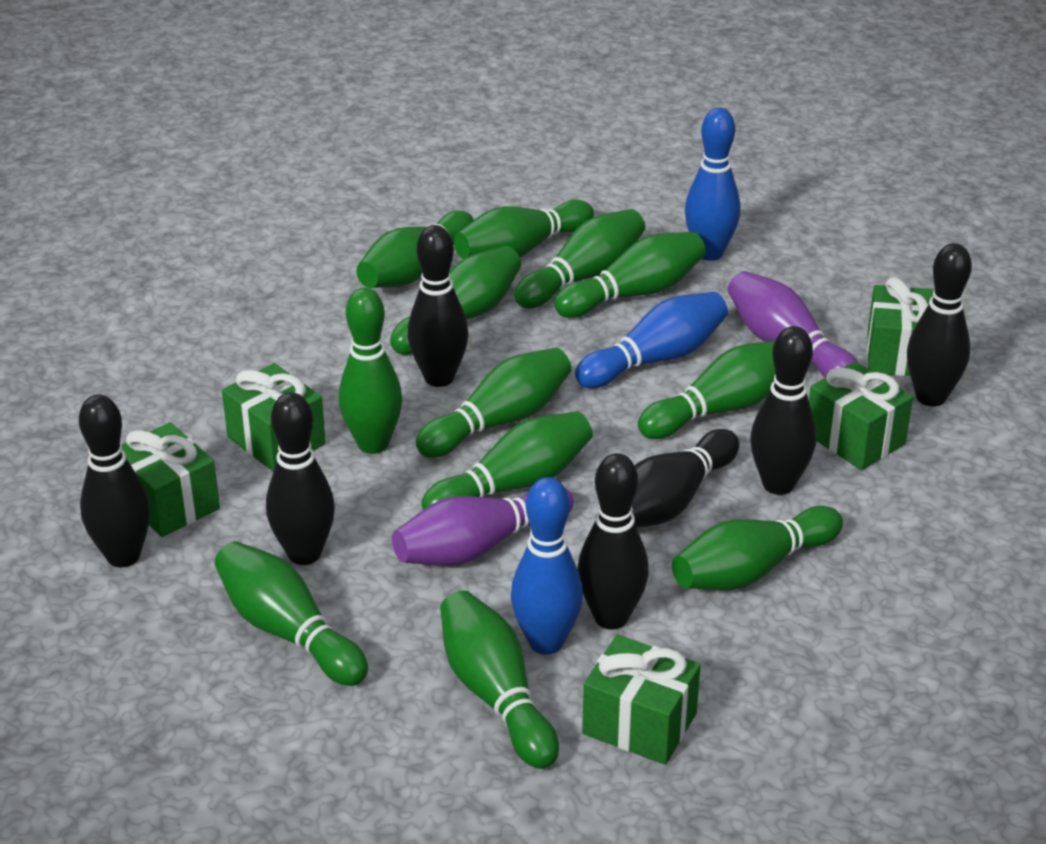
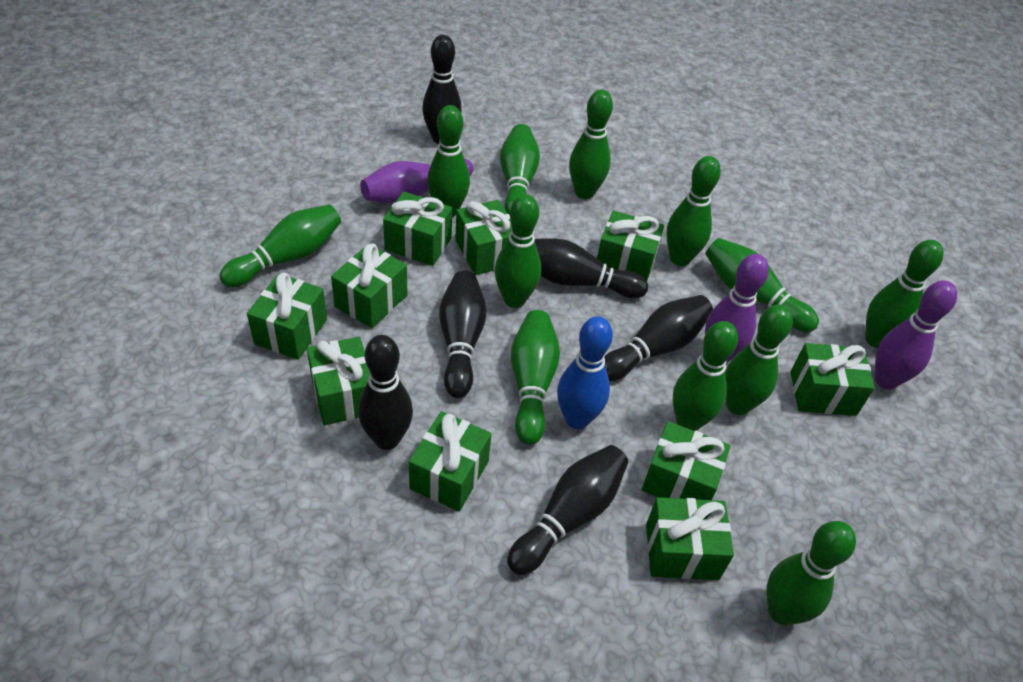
black bowling pin: [79,395,151,567] [266,392,335,565] [407,225,469,387] [578,453,649,629] [632,429,739,528] [750,326,816,495] [907,243,972,406] = 7 -> [358,335,413,450] [422,35,462,144] [439,270,487,398] [507,445,628,575] [535,238,648,298] [604,295,713,381] = 6
blue bowling pin: [511,477,583,655] [575,292,728,389] [685,108,741,261] = 3 -> [557,316,613,429] = 1
green gift: [122,422,220,537] [222,363,326,472] [582,635,700,765] [809,361,913,470] [867,277,934,376] = 5 -> [247,273,327,360] [307,337,370,425] [331,244,408,328] [383,192,452,266] [409,411,491,511] [455,200,512,275] [597,211,664,281] [642,421,730,500] [646,497,734,580] [790,343,875,416] = 10
purple bowling pin: [392,488,574,566] [728,271,858,378] = 2 -> [360,158,473,204] [705,254,769,364] [874,281,957,389] = 3

